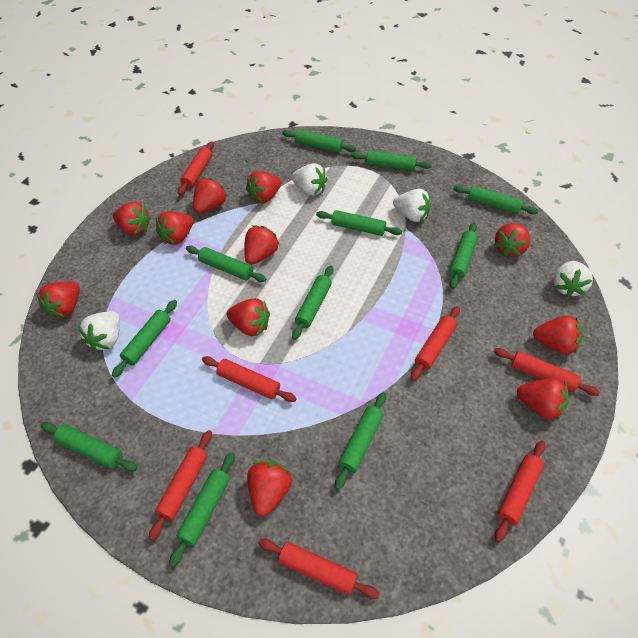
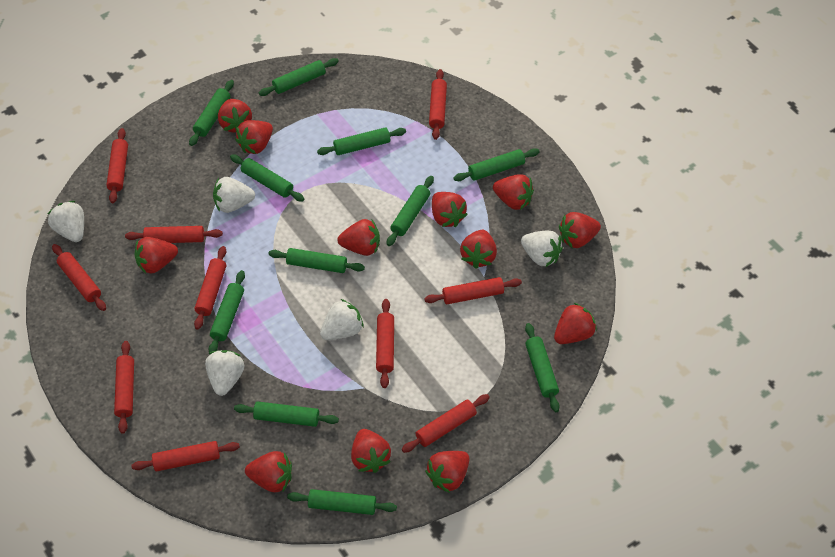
red rolling pin: [149,430,212,541] [178,141,214,195] [202,356,297,402] [258,539,380,599] [411,306,460,381] [494,348,600,396] [495,440,546,542] = 7 -> [52,244,106,311] [106,128,128,203] [114,341,134,434] [125,226,223,243] [131,441,240,471] [194,246,227,330] [376,299,394,388] [402,394,490,453] [424,277,522,304] [429,69,447,140] = 10
red strawberry: [36,282,80,319] [113,202,151,236] [156,211,194,245] [193,178,227,214] [226,298,270,337] [244,226,279,265] [246,171,281,203] [247,461,292,516] [494,223,530,257] [517,378,569,421] [533,316,583,355] = 11 -> [135,237,178,274] [218,99,252,133] [235,120,273,154] [245,451,292,492] [337,219,380,256] [351,429,391,473] [425,451,470,493] [432,192,468,227] [460,230,497,269] [493,174,534,210] [554,303,597,344] [559,212,601,248] = 12
white strawberry: [78,311,120,351] [291,163,328,196] [393,189,431,222] [553,261,593,298] = 4 -> [48,201,84,242] [205,350,244,396] [213,177,255,213] [320,299,364,340] [521,230,563,267] = 5

